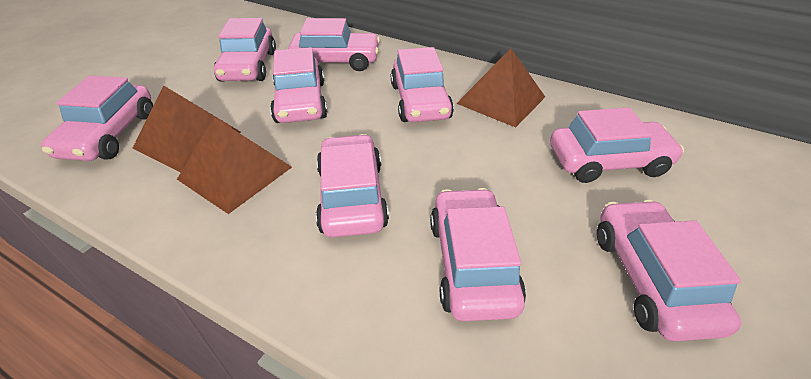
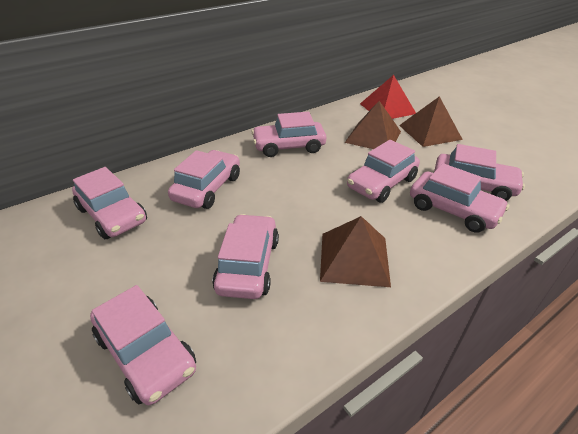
pink car: [41,76,153,161] [214,18,276,82] [270,47,327,123] [288,18,380,71] [316,134,389,238] [391,47,454,122] [430,188,526,321] [550,108,684,183] [597,200,742,342] = 9 -> [72,167,147,239] [90,285,196,405] [168,150,240,209] [212,214,279,299] [252,112,326,157] [347,140,420,203] [410,163,509,233] [434,144,525,201] = 8
red pyramid: none = 0 -> [360,75,416,119] = 1

